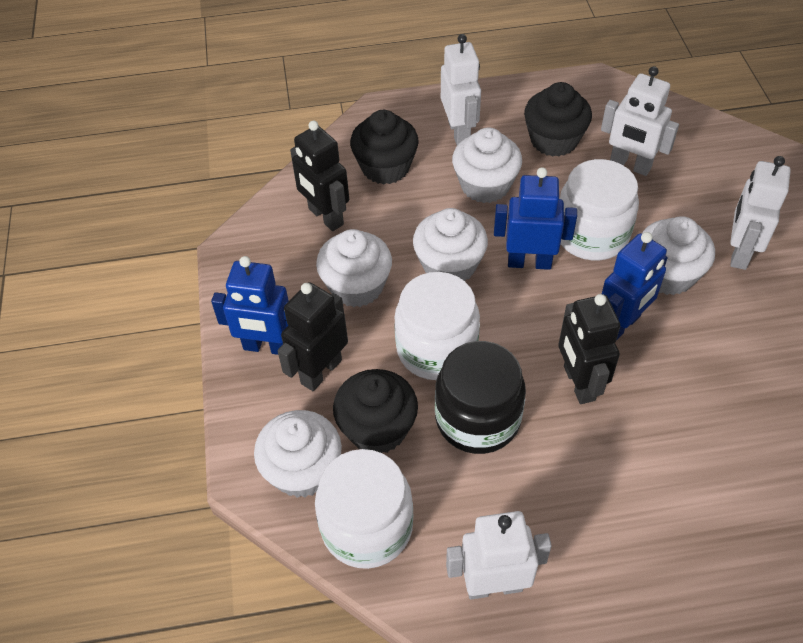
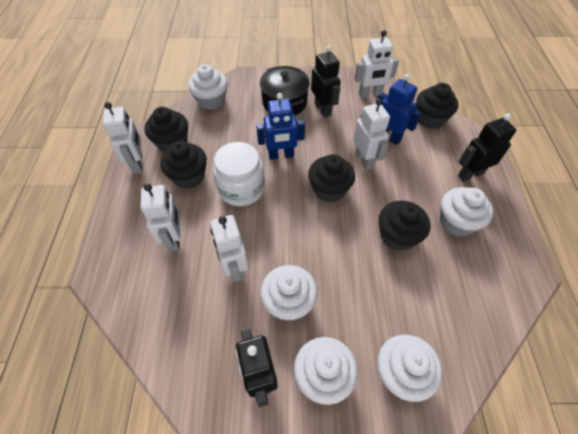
black cupcake: [333,369,418,453] [350,110,419,184] [524,82,592,156] = 3 -> [145,107,188,152] [160,141,207,189] [308,154,355,203] [379,201,430,251] [416,83,458,129] = 5
black jar: [435,341,526,454] = 1 -> none = 0
black pot: none = 0 -> [260,66,310,115] = 1
blue robot: [211,256,289,355] [494,167,577,270] [602,232,668,339] = 3 -> [257,93,305,160] [378,74,421,145] = 2
white jar: [315,449,413,569] [394,272,480,380] [560,159,639,260] = 3 -> [213,142,265,206] = 1
white robot: [441,34,481,145] [446,511,552,599] [601,66,679,176] [730,156,791,270] = 4 -> [103,102,142,174] [140,184,180,252] [210,215,249,282] [353,99,390,171] [354,30,399,98] = 5

